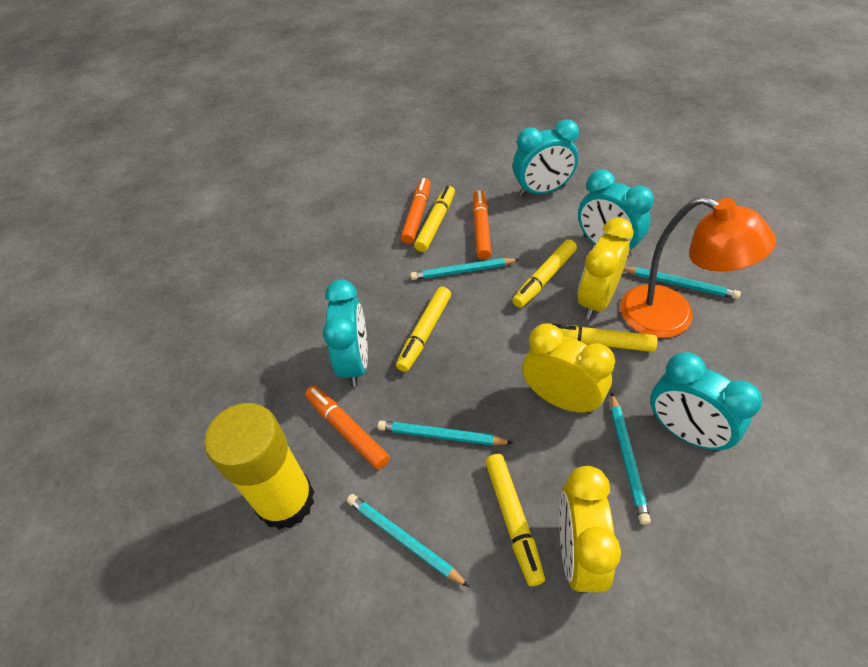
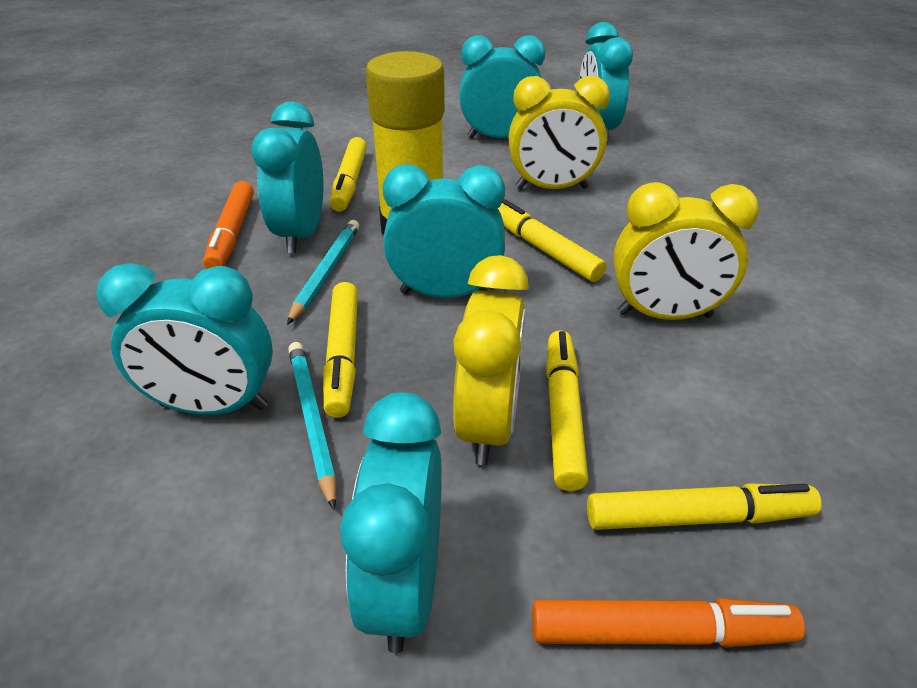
orange lamp: [620,196,776,338] = 1 -> none = 0
orange marker: [305,386,390,470] [401,178,431,244] [473,190,491,260] = 3 -> [203,181,254,269] [532,598,805,648] = 2
turquoise clock: [323,279,368,387] [513,119,579,197] [578,169,654,258] [650,352,762,452] = 4 -> [96,263,273,415] [251,102,323,253] [340,392,442,653] [383,164,505,298] [459,35,545,139] [579,22,633,142] = 6
turquoise pencil: [347,494,469,587] [378,421,513,446] [410,258,520,280] [611,392,651,525] [624,267,741,299] = 5 -> [287,220,359,325] [288,342,336,510] = 2

